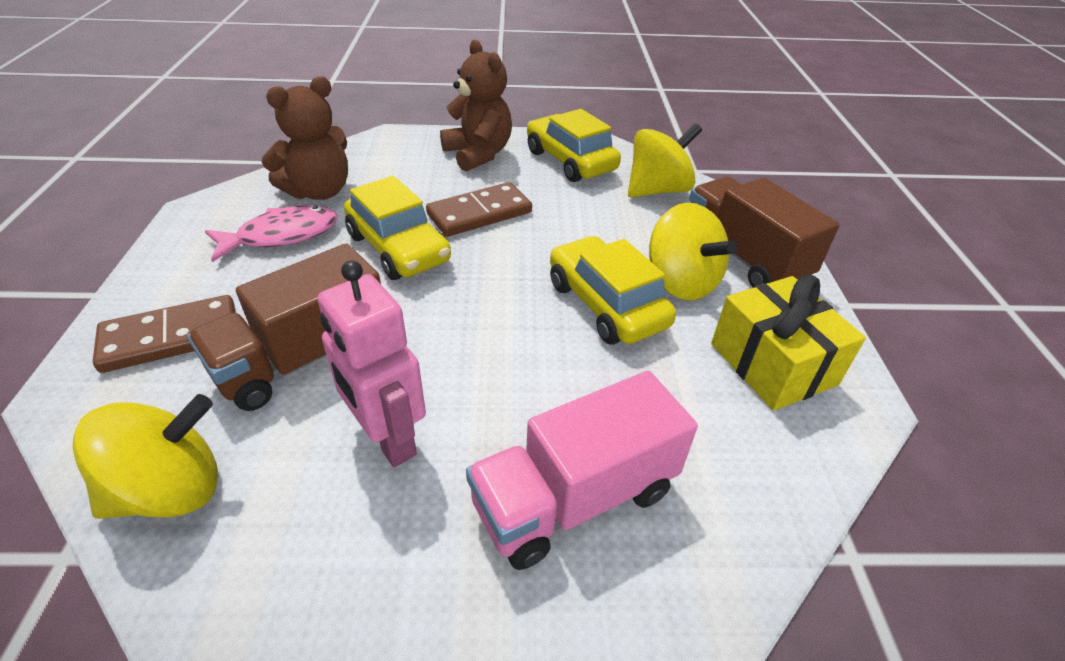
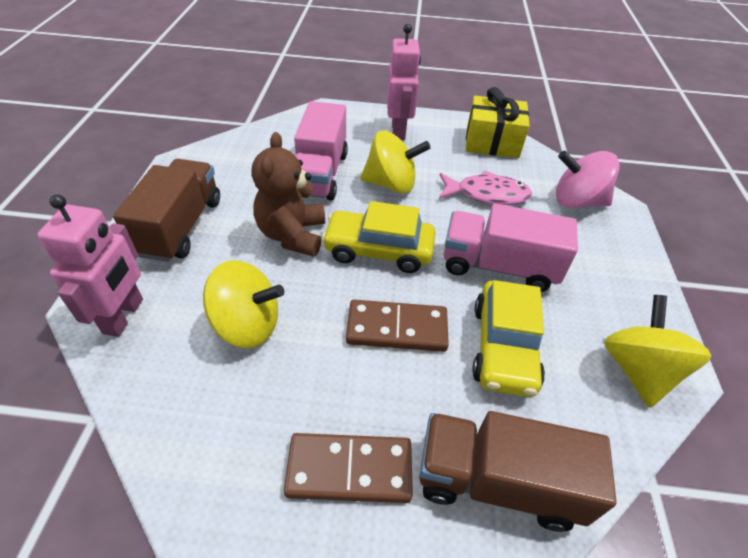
brown teddy bear: [261,76,348,200] [440,40,512,172] = 2 -> [252,132,325,257] = 1
pink robot: [317,260,426,467] = 1 -> [37,195,143,337] [387,24,421,140] = 2
pink spinning top: none = 0 -> [556,151,619,208] = 1
pink truck: [466,371,698,570] = 1 -> [294,101,348,200] [444,204,578,292] = 2
yellow car: [344,176,451,280] [527,109,621,182] [550,236,676,345] = 3 -> [322,201,436,273] [472,280,545,397] = 2

